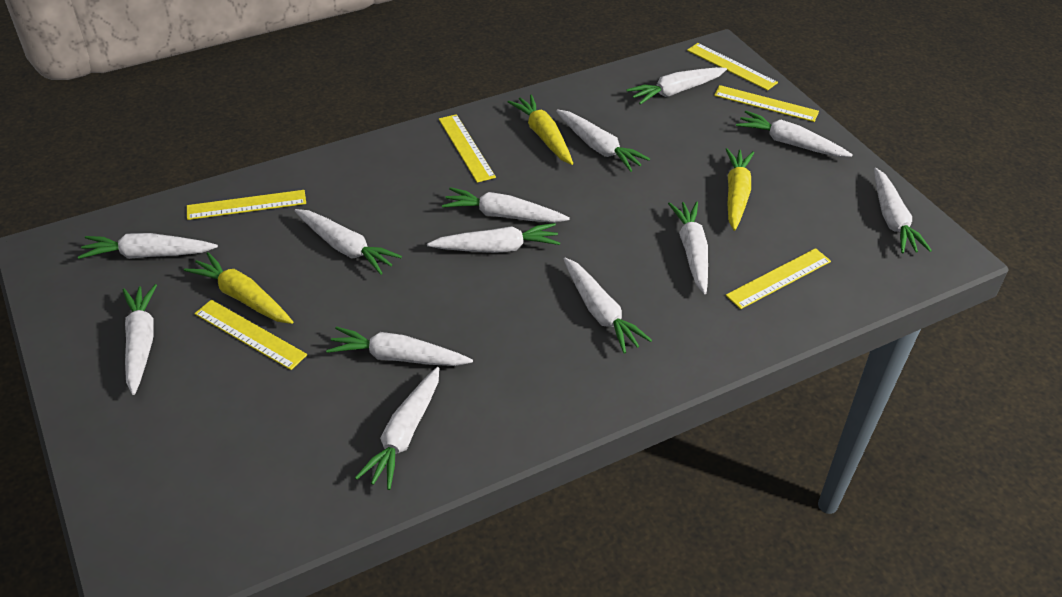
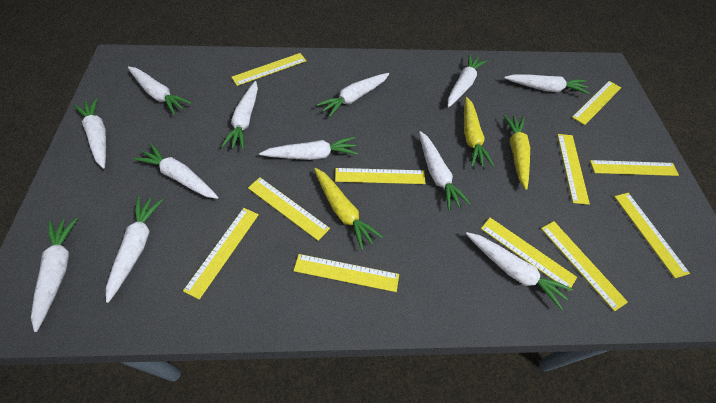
white carrot: [78,233,218,259] [123,284,157,395] [294,209,402,275] [326,327,473,366] [355,367,439,490] [427,223,560,253] [442,187,570,223] [556,109,650,172] [564,257,652,354] [626,67,727,105] [668,201,708,294] [736,111,853,157] [874,168,932,253] = 13 -> [31,218,78,332] [74,98,106,169] [106,197,163,303] [128,66,191,115] [133,144,218,199] [221,81,258,150] [259,137,358,160] [316,73,389,117] [419,131,471,211] [448,54,487,107] [466,232,573,310] [504,74,590,94] = 12
yellow ruler: [187,190,306,220] [194,300,307,370] [439,114,496,183] [687,43,778,91] [714,85,819,122] [726,248,831,309] = 6 -> [183,208,259,300] [231,53,306,86] [248,177,330,241] [294,254,399,292] [335,168,426,184] [481,218,577,291] [541,221,628,311] [557,134,590,205] [572,81,621,125] [590,160,679,176] [614,193,690,278] = 11

